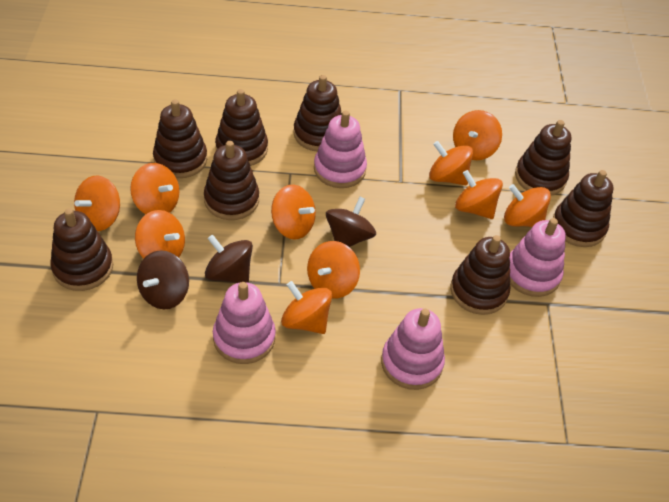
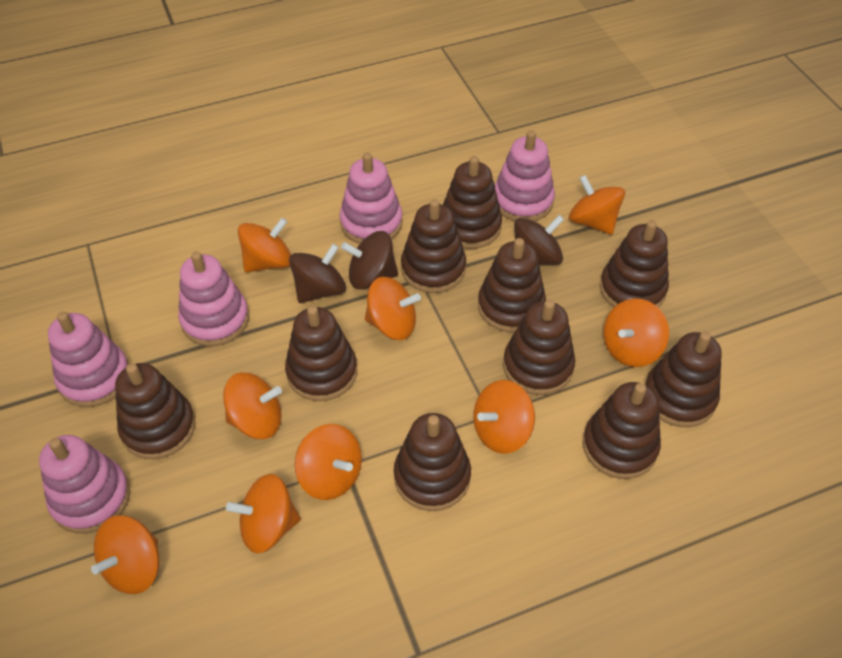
brown stacking toy: [50,208,113,291] [153,99,207,178] [204,141,259,220] [215,89,268,166] [293,75,342,151] [450,235,510,315] [515,120,571,196] [553,170,613,247] = 8 -> [115,363,196,460] [285,306,357,401] [394,413,471,511] [401,199,466,293] [443,156,502,249] [478,238,546,333] [503,300,575,395] [582,382,661,479] [600,220,669,308] [645,332,722,427] = 10
orange spinning top: [74,175,120,231] [130,163,179,214] [135,210,185,259] [271,185,316,240] [281,281,332,334] [307,241,360,299] [429,141,473,185] [453,110,502,160] [455,170,503,219] [504,184,551,227] = 10 -> [91,515,159,594] [223,372,282,439] [226,474,301,553] [238,218,291,272] [295,424,362,500] [365,276,421,340] [473,380,535,454] [569,175,625,235] [603,298,669,367] = 9
pink stacking toy: [213,282,276,364] [314,111,367,188] [381,308,445,390] [510,218,566,297] = 4 -> [39,435,130,534] [48,312,129,407] [178,251,249,346] [340,153,403,244] [495,130,555,221] = 5

